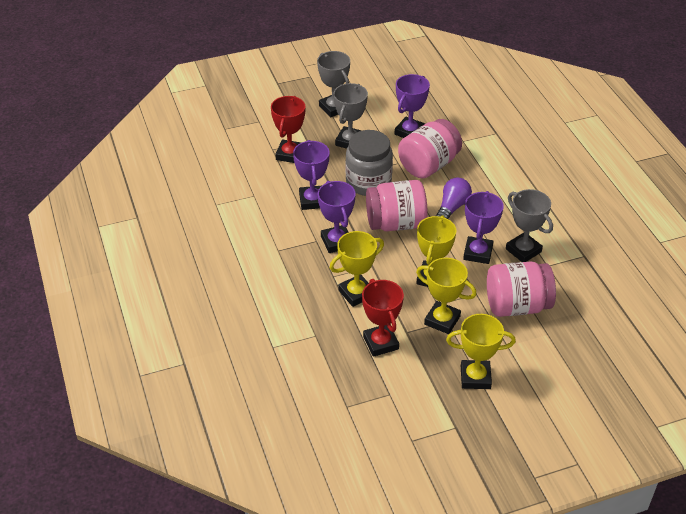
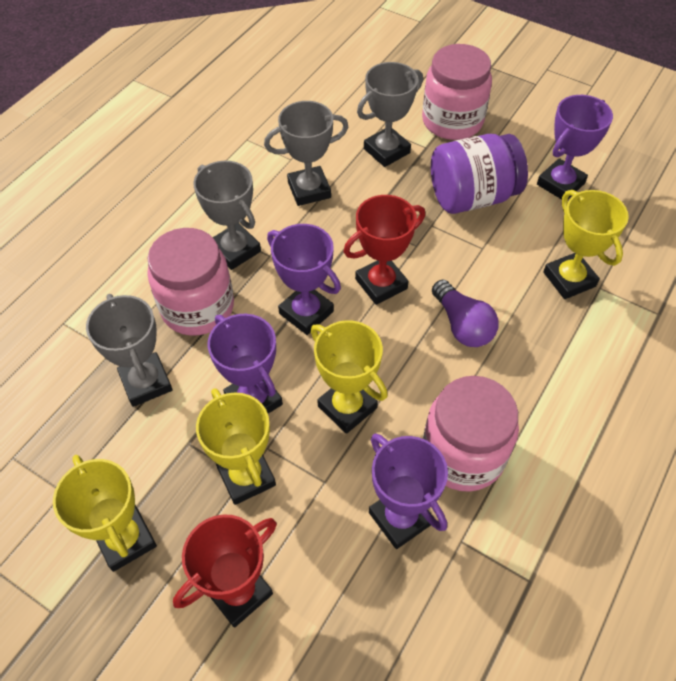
grey jar: [345,130,393,196] = 1 -> none = 0
grey trophy: [317,51,350,117] [333,83,368,149] [506,189,553,262] = 3 -> [86,294,173,407] [193,161,261,270] [264,101,348,206] [357,62,423,167] = 4
purple jar: none = 0 -> [431,134,528,214] = 1

